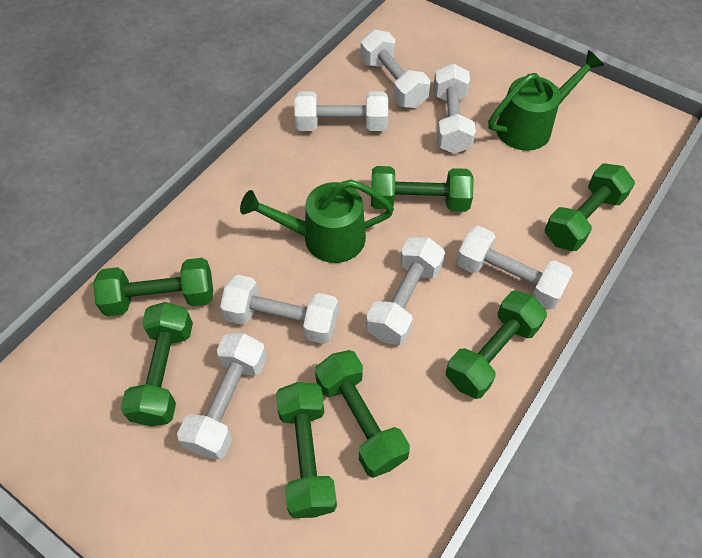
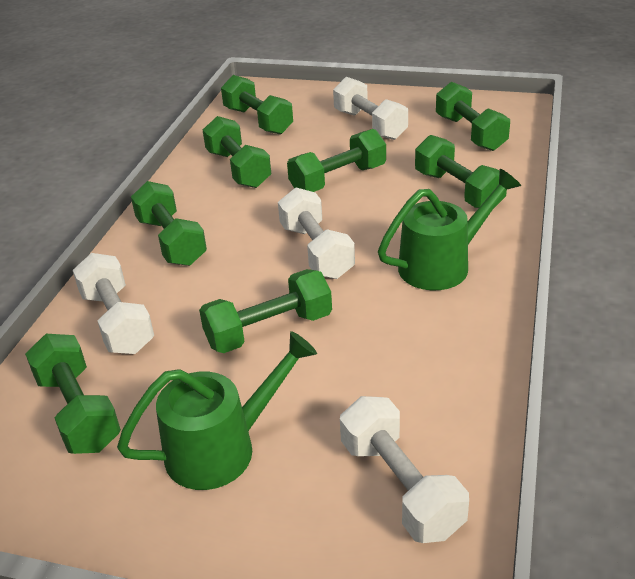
green dumbbell: [93,258,213,316] [121,302,193,426] [276,382,337,518] [315,350,410,478] [371,166,474,212] [446,291,547,399] [545,163,635,251] = 7 -> [25,334,121,454] [131,181,207,266] [199,269,332,353] [203,116,271,188] [221,75,293,135] [287,129,386,192] [415,135,507,208] [436,82,510,151] = 8
white dumbbell: [177,333,267,460] [220,275,339,344] [295,91,388,131] [360,29,430,108] [366,237,445,345] [433,63,476,154] [456,226,573,310] = 7 -> [73,253,154,354] [278,187,355,279] [333,77,408,140] [340,396,469,543] = 4

